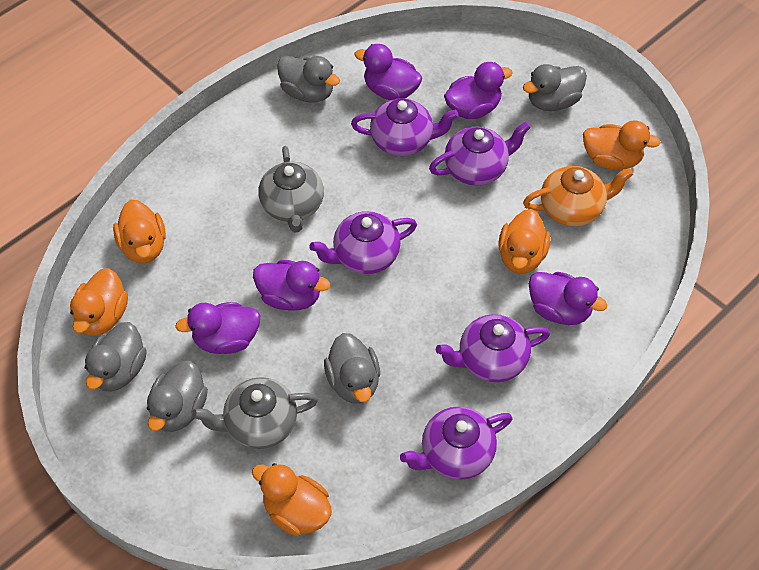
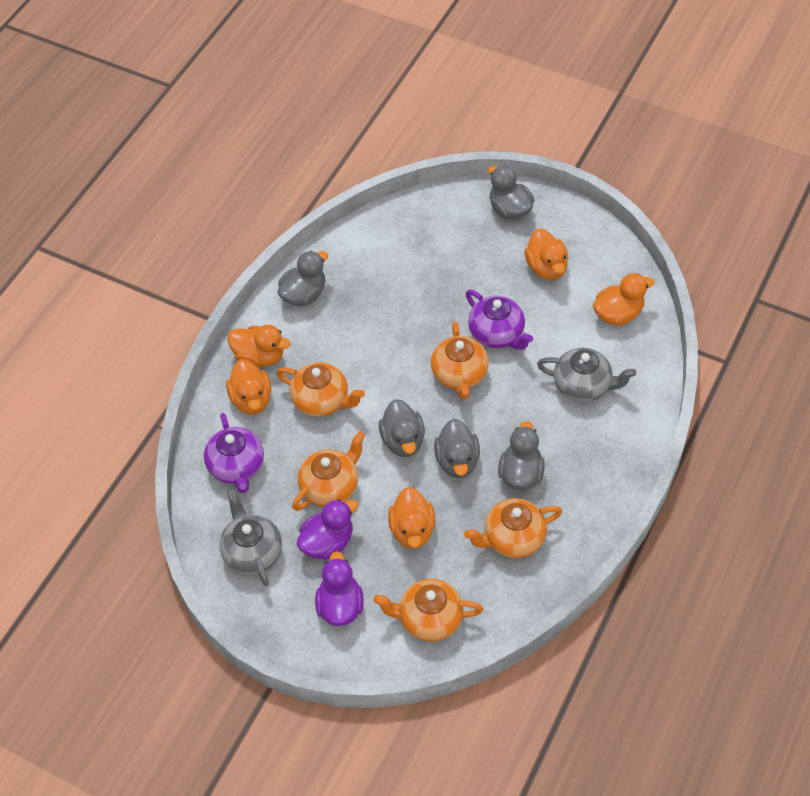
orange teapot: [523,166,633,226] = 1 -> [276,362,365,417] [292,431,365,511] [373,579,483,642] [431,321,489,399] [464,498,562,558] = 5
purple duck: [175,302,260,354] [253,260,330,311] [354,44,422,100] [444,62,512,119] [529,272,607,325] = 5 -> [297,499,358,560] [315,551,364,626] = 2
purple teapot: [310,211,417,274] [351,98,459,156] [400,407,512,480] [429,122,531,186] [436,314,550,382] = 5 -> [204,413,264,493] [466,290,533,350] = 2

